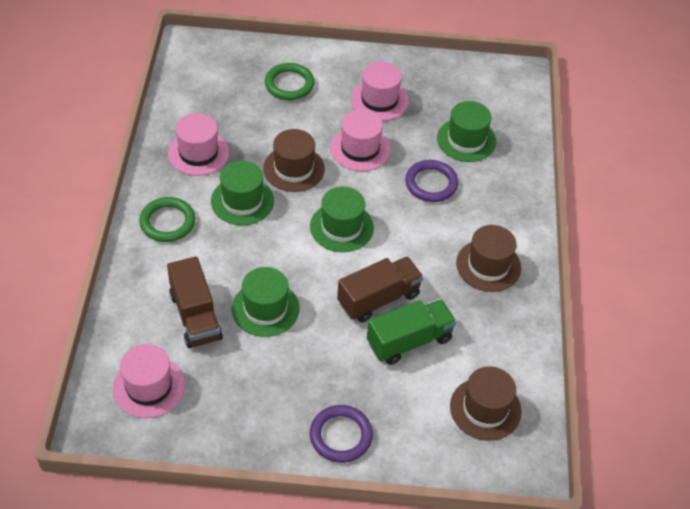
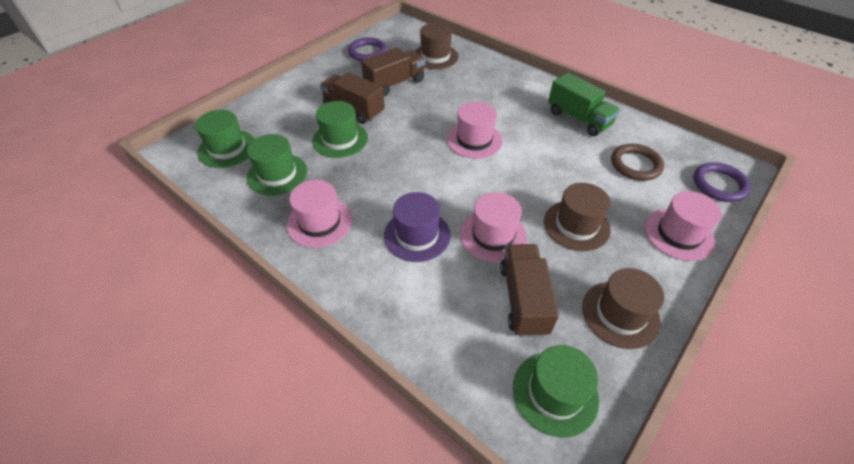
brown ring: none = 0 -> [611,144,664,181] = 1
brown truck: [167,256,223,348] [337,256,423,323] = 2 -> [320,72,385,124] [361,48,425,96] [500,244,559,337] = 3
green ring: [139,197,195,242] [265,63,315,100] = 2 -> none = 0
purple hat: none = 0 -> [384,192,450,262] = 1

